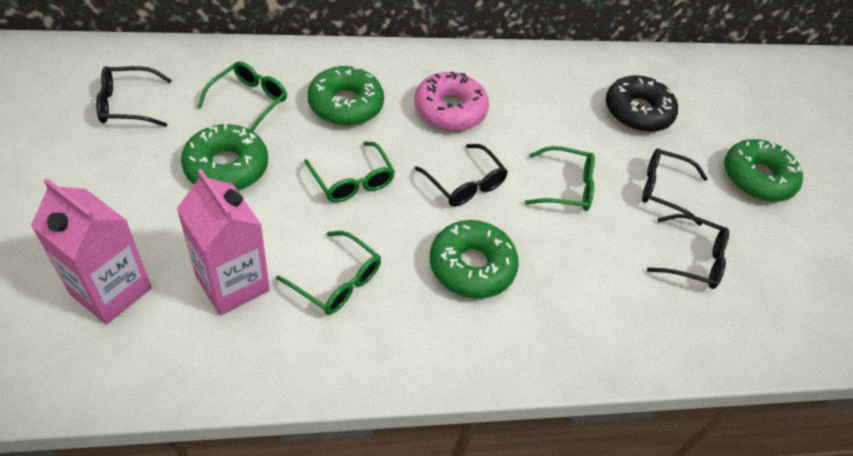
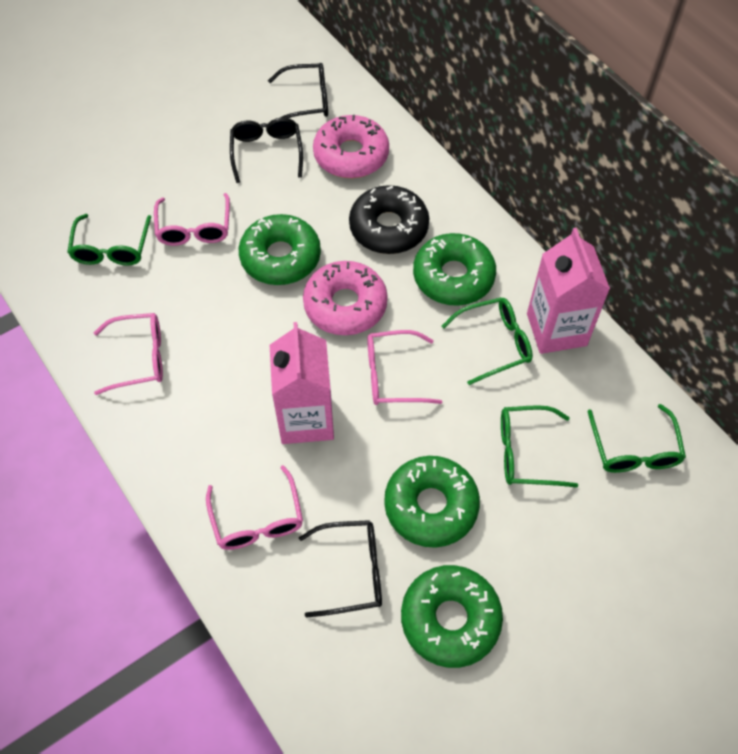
black glasses: [96,66,172,127] [415,144,508,207] [642,148,708,226] [647,214,729,289] = 4 -> [230,118,303,183] [268,63,328,118] [299,520,382,618] = 3
pink donut: [414,71,489,131] = 1 -> [303,261,388,335] [313,115,389,178] = 2
pink glasses: none = 0 -> [94,313,163,395] [154,193,230,246] [206,465,303,550] [367,330,442,405] = 4

